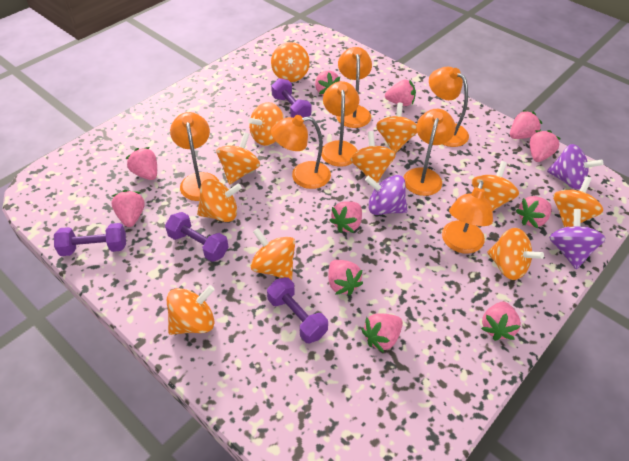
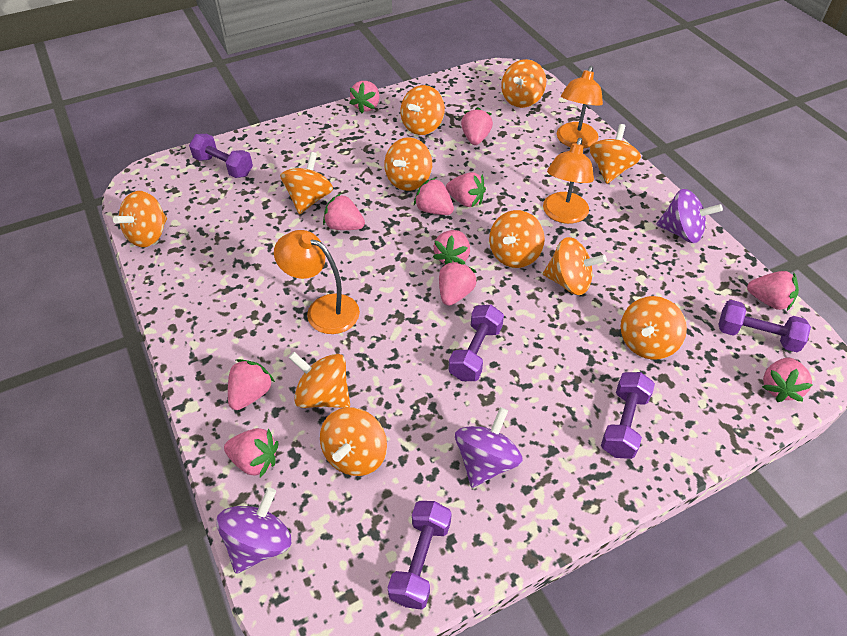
orange lamp: [170,112,219,201] [271,115,331,189] [321,81,359,167] [336,47,372,128] [403,109,456,196] [429,67,469,147] [442,181,493,253] = 7 -> [274,230,360,334] [543,138,594,224] [557,66,603,149] = 3
purple dumbbell: [54,223,126,256] [165,212,228,262] [267,277,328,343] [271,78,311,118] = 4 -> [189,134,253,178] [388,501,452,610] [449,305,504,381] [601,372,655,459] [718,300,811,352] = 5

